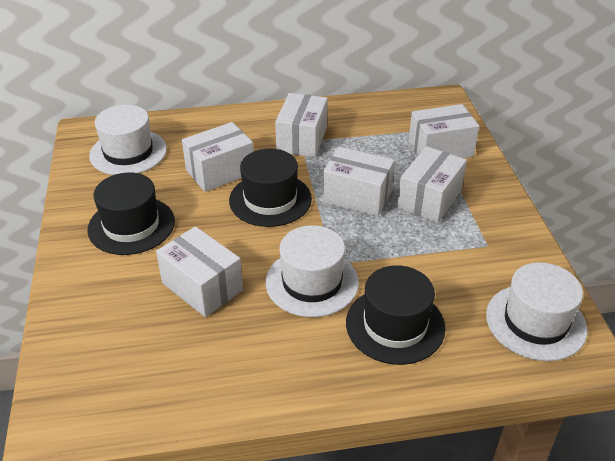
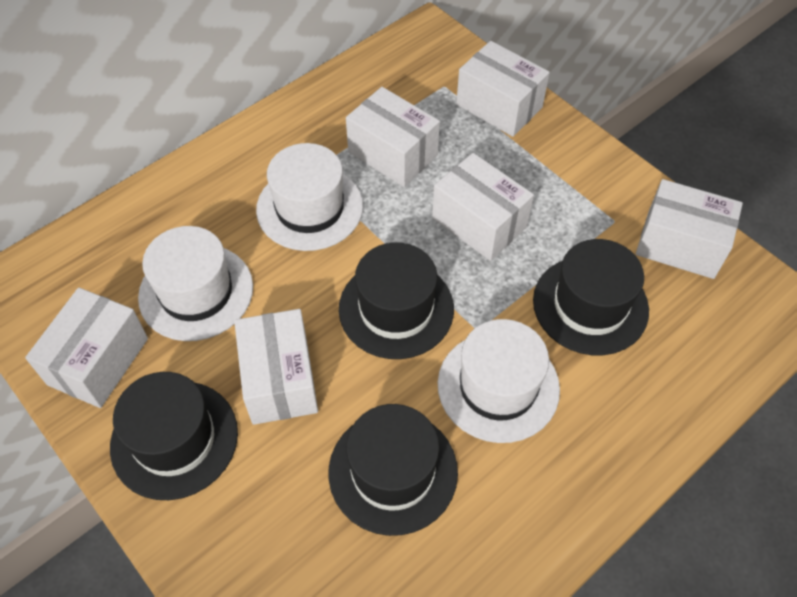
black hat: [87,173,175,255] [229,149,312,227] [346,265,445,365] = 3 -> [110,372,238,500] [329,404,458,536] [339,242,454,359] [533,239,649,355] = 4

